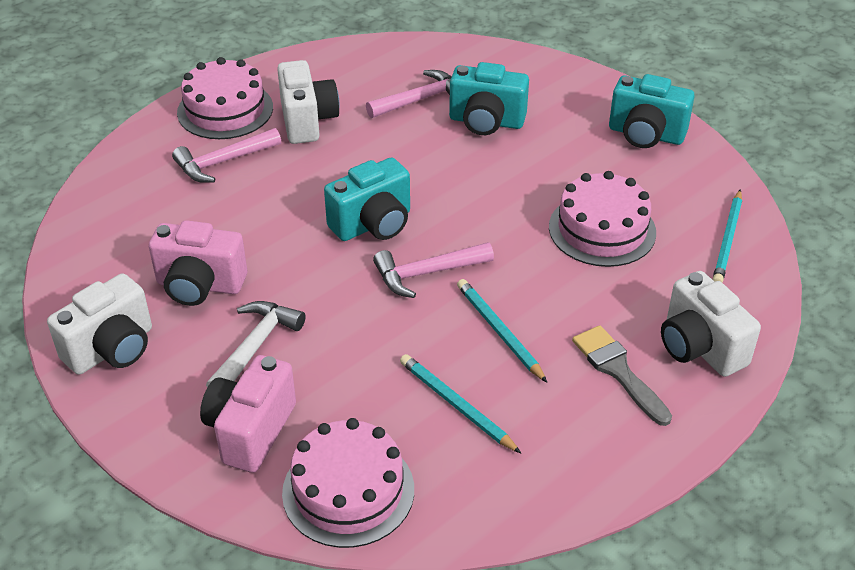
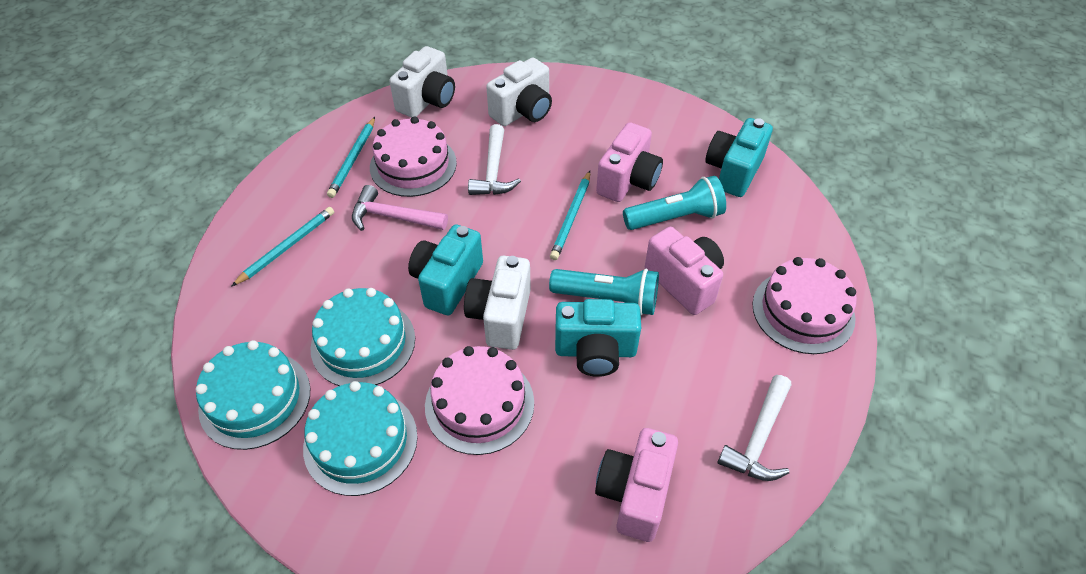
grey brush: [572,325,672,426] = 1 -> none = 0
pink camera: [149,220,247,306] [200,355,296,473] = 2 -> [595,428,678,542] [596,122,663,202] [645,227,724,315] = 3
pink hammer: [172,128,281,183] [366,70,451,118] [373,242,494,298] = 3 -> [352,185,448,231] = 1
turquoise cake: none = 0 -> [196,340,310,450] [303,381,418,496] [311,288,415,386] = 3
turquoise flashlight: none = 0 -> [549,269,659,315] [623,176,726,230] = 2
white hammer: [206,301,306,387] = 1 -> [468,124,521,195] [717,375,791,481] = 2

